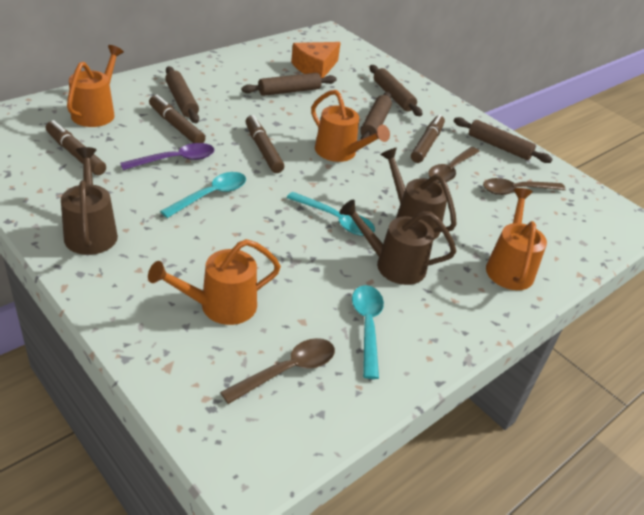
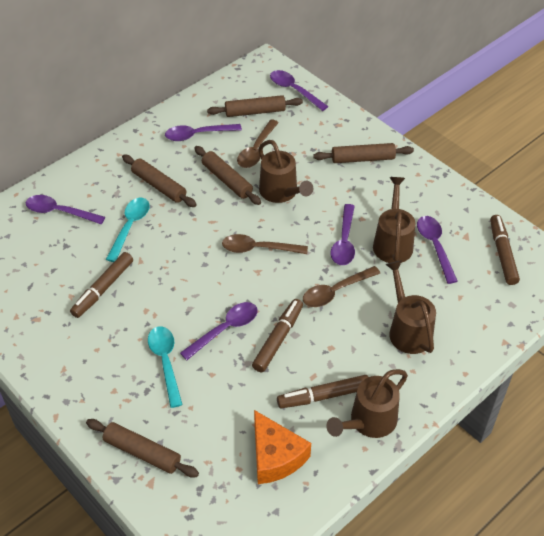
brown watering can: [61,147,118,255] [339,199,456,285] [380,147,457,240] = 3 -> [259,140,313,203] [326,369,408,438] [373,177,416,263] [385,260,436,354] = 4
orange watering can: [67,45,124,127] [148,239,281,325] [311,90,390,162] [486,188,547,290] = 4 -> none = 0
purple spoon: [120,143,215,170] = 1 -> [26,195,105,224] [165,124,242,141] [180,302,258,360] [270,70,328,111] [331,204,355,265] [417,216,458,284] = 6
turquoise spoon: [160,172,246,218] [287,192,375,236] [352,285,384,379] = 3 -> [106,198,150,262] [148,326,183,408] = 2

